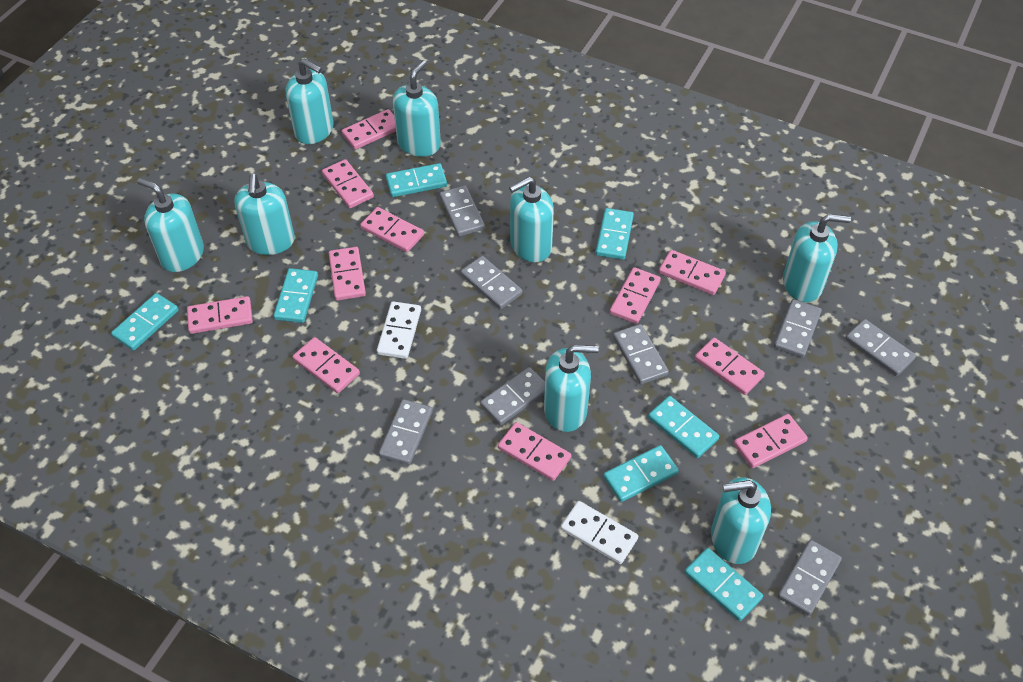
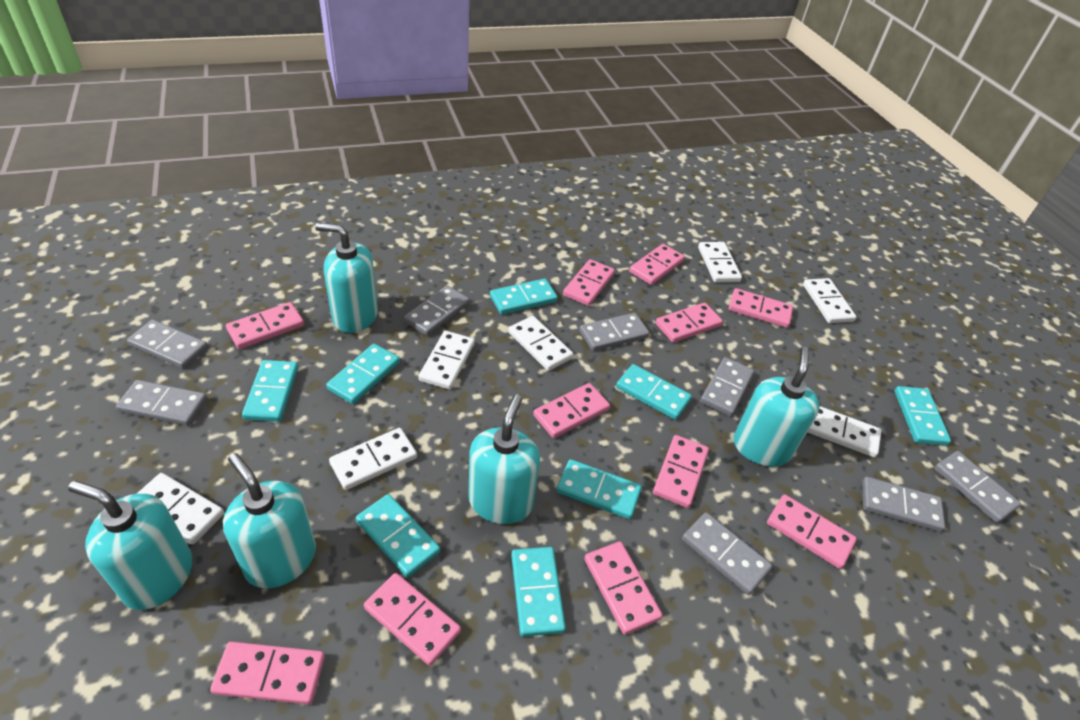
turquoise domino: [111,293,179,351] [274,268,318,323] [386,163,447,197] [596,208,634,260] [603,445,679,502] [648,396,719,458] [685,548,763,621] = 7 -> [242,360,299,422] [326,344,400,404] [356,494,440,577] [490,279,558,315] [511,547,566,637] [557,459,642,519] [616,364,692,420] [894,386,951,445] = 8
turquoise soap dispenser: [137,178,204,272] [234,174,295,255] [286,59,334,144] [393,60,441,157] [509,176,554,262] [544,345,598,432] [711,477,771,564] [783,214,851,302] = 8 -> [68,481,192,610] [223,453,316,588] [315,223,378,333] [468,395,540,524] [734,347,820,467] = 5
white domino: [377,301,421,359] [561,501,638,564] = 2 -> [137,473,224,544] [329,428,417,490] [418,331,475,389] [508,316,573,371] [698,242,742,282] [803,278,856,323] [807,406,882,457] = 7

